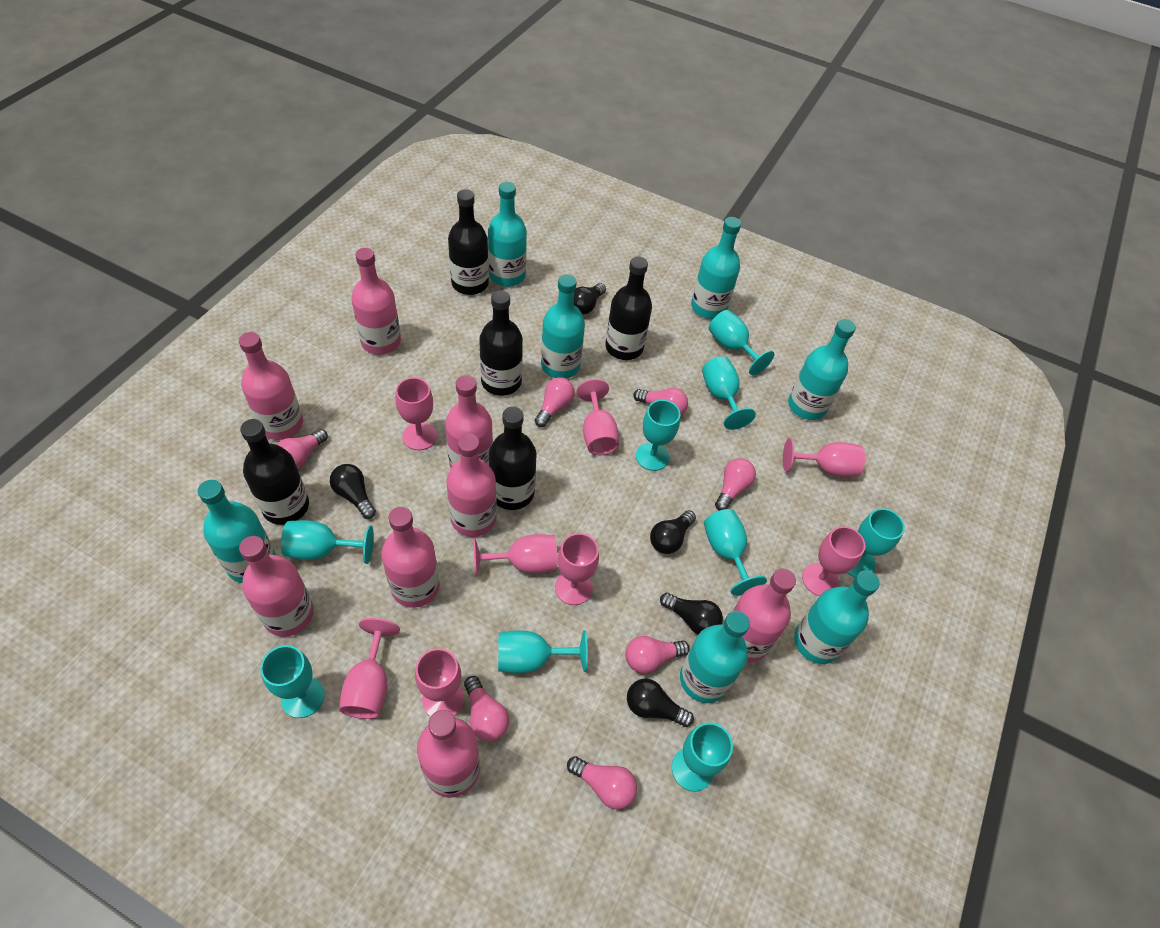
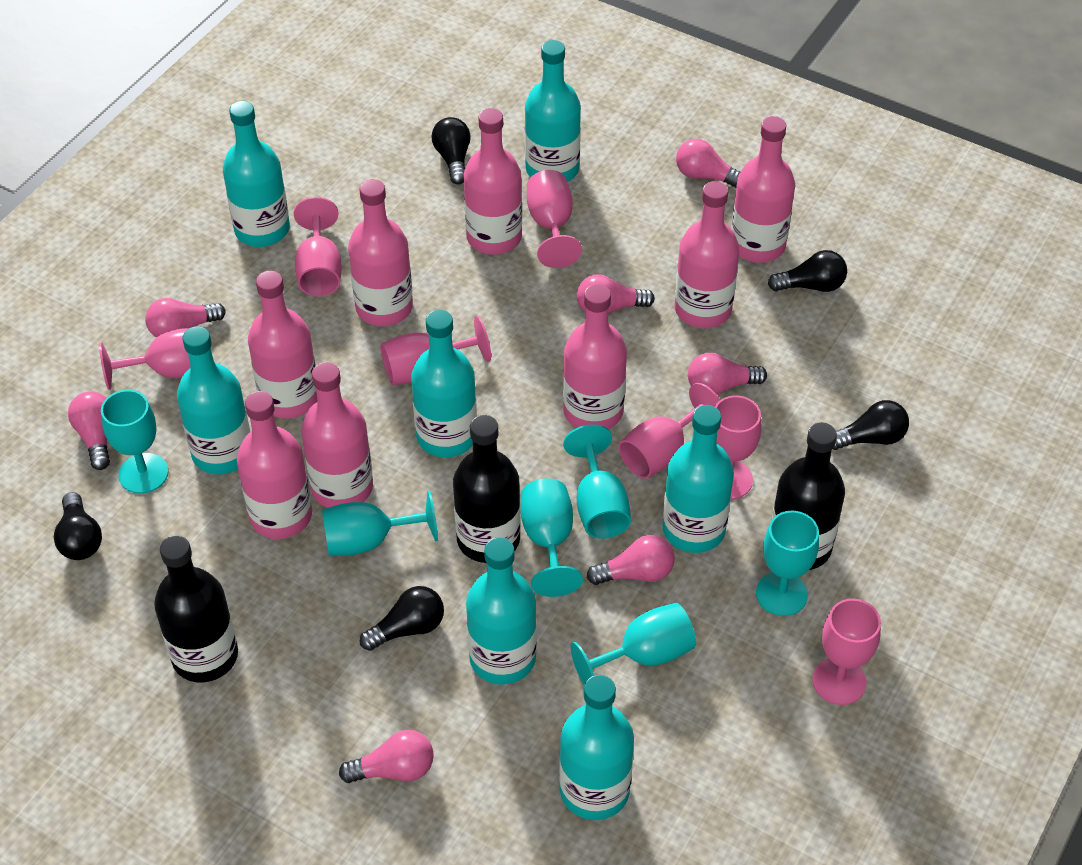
black bottle: [240,419,309,525] [448,189,489,295] [479,290,523,396] [489,407,536,510] [606,257,652,360] = 5 -> [154,535,238,682] [453,415,521,563] [771,422,845,570] = 3
pink goblet: [339,618,400,719] [396,377,437,450] [415,648,464,717] [473,534,557,577] [555,533,599,605] [576,379,619,455] [783,438,865,477] [802,526,865,596] = 8 -> [99,328,190,390] [294,197,342,297] [381,316,491,386] [527,170,582,268] [619,383,720,479] [715,395,762,500] [812,598,881,705] = 7
turquoise goblet: [260,645,325,718] [281,520,374,564] [498,630,588,673] [636,400,680,471] [672,722,733,791] [702,357,756,430] [704,509,767,596] [709,310,775,375] [847,508,905,577] = 9 -> [101,390,168,494] [322,491,438,556] [521,478,583,597] [563,424,631,539] [571,603,696,685] [756,510,819,616] = 6

